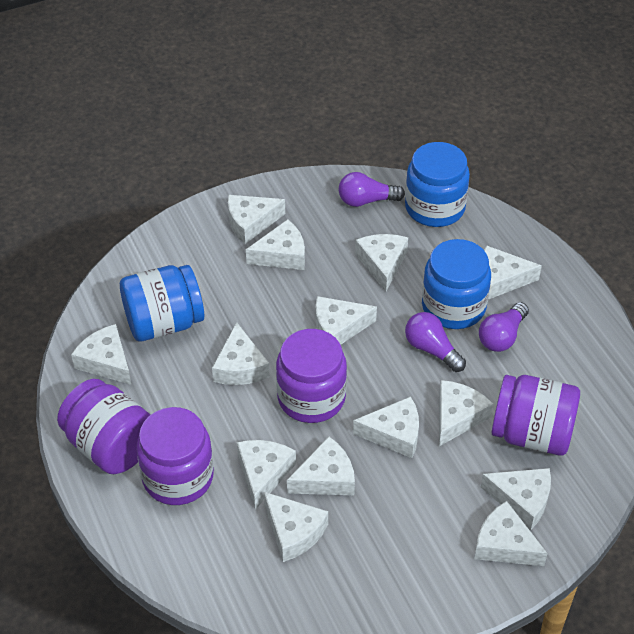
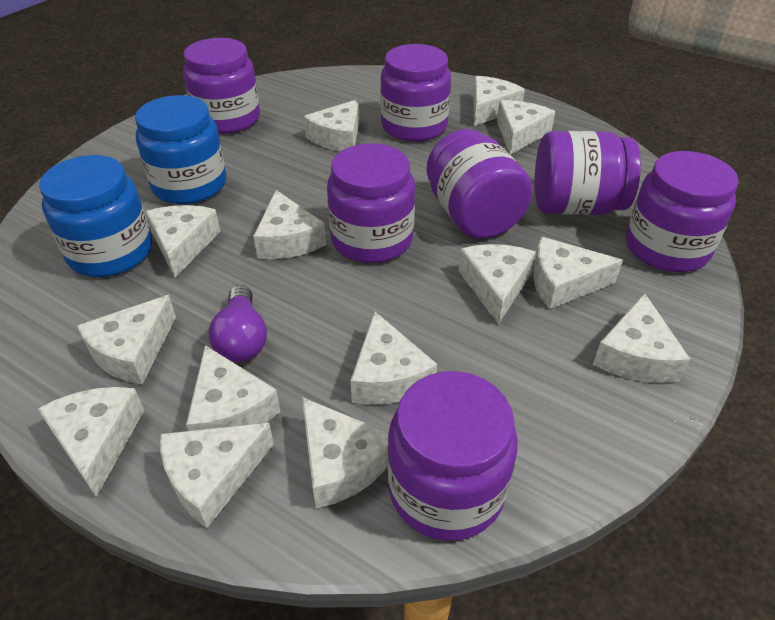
blue jar: [120,265,204,342] [405,142,470,227] [422,239,491,329] = 3 -> [39,155,152,277] [135,95,227,204] = 2
purple jar: [57,379,151,474] [136,407,214,505] [276,329,347,423] [492,375,580,456] = 4 -> [183,38,260,134] [327,143,415,263] [380,44,451,142] [388,371,518,541] [427,129,533,239] [535,131,641,215] [626,151,739,272] = 7
purple light bulb: [339,172,405,207] [405,312,466,372] [479,302,529,352] = 3 -> [209,285,267,362] = 1

